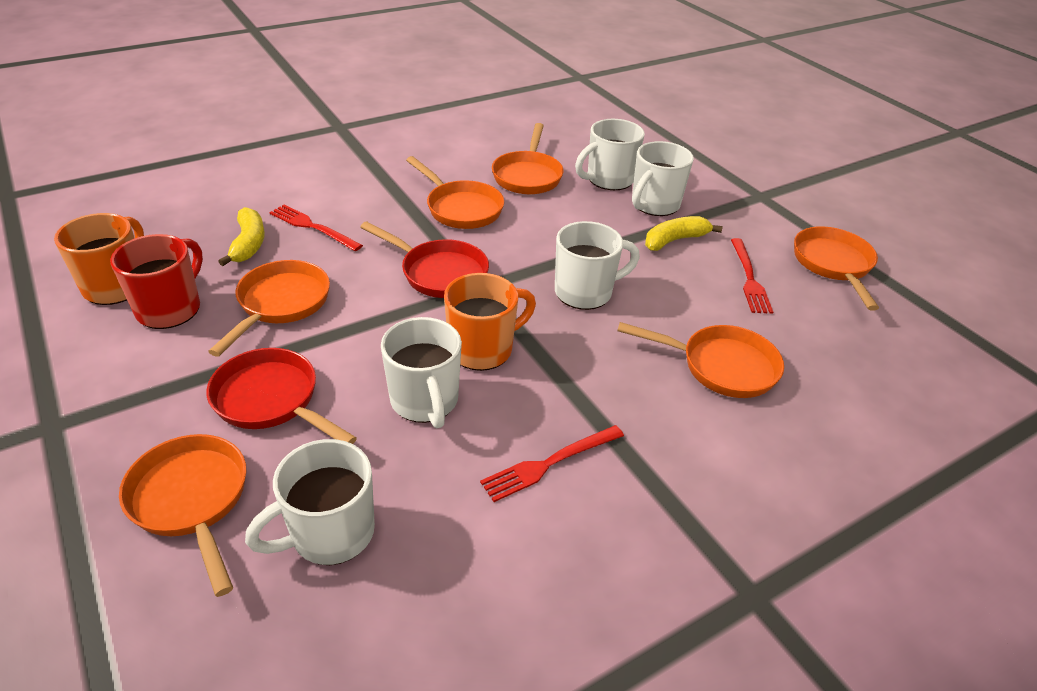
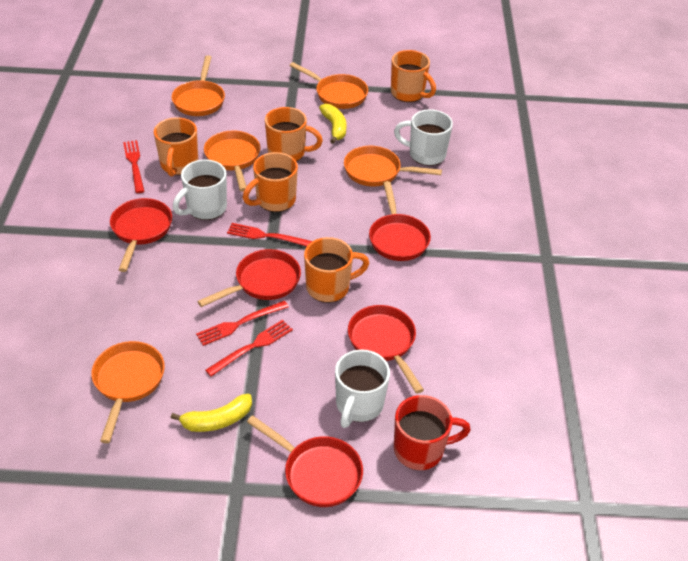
orange mug: [54,213,144,305] [444,273,536,371] = 2 -> [154,117,198,177] [243,152,298,212] [265,107,323,162] [304,237,369,303] [391,50,436,102] = 5
orange pan: [119,434,246,597] [208,260,330,357] [406,156,504,229] [492,123,564,194] [617,322,784,398] [794,226,879,311] = 6 -> [91,341,165,443] [172,55,225,116] [204,130,260,192] [289,62,368,109] [344,146,442,186] = 5
red fork: [269,204,363,251] [480,425,624,502] [731,238,773,314] = 3 -> [123,140,144,193] [196,301,289,346] [205,320,293,377] [227,223,312,247] = 4
red pan: [206,348,357,444] [360,221,489,298] = 2 -> [110,198,172,272] [197,249,301,307] [247,415,363,507] [348,305,424,394] [369,181,431,261] = 5
white mug: [245,439,375,565] [381,317,462,428] [555,221,640,310] [575,119,645,190] [632,141,694,216] = 5 -> [173,159,227,220] [335,349,390,428] [394,109,453,166] = 3

